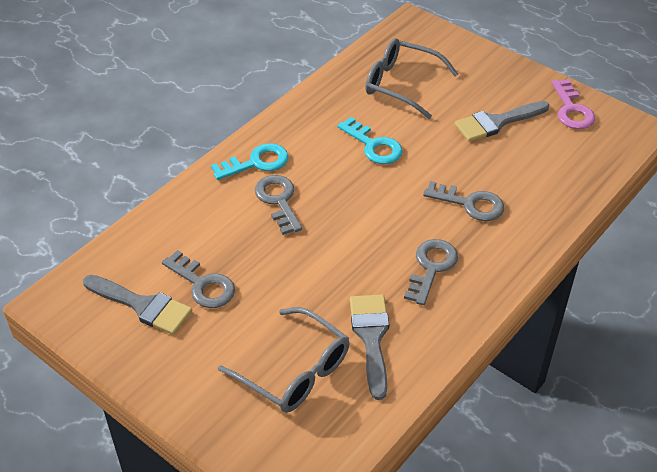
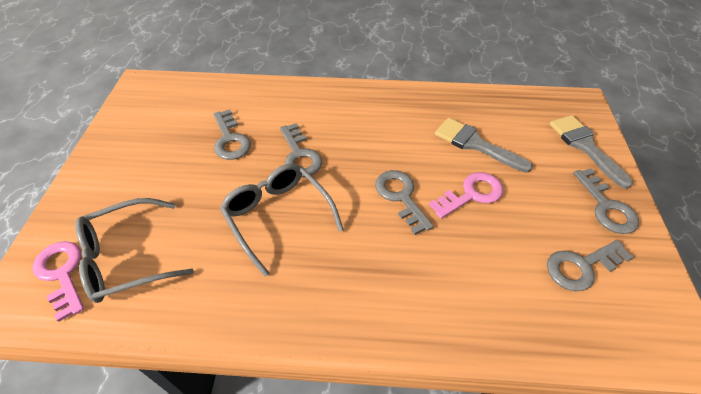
grey brush: [83,274,192,335] [350,295,389,400] [455,101,550,142] = 3 -> [435,118,533,173] [549,115,633,189] = 2
grey key: [162,250,235,308] [255,175,302,235] [404,239,458,305] [423,181,504,221] = 4 -> [213,109,251,160] [280,123,322,177] [375,170,434,235] [547,240,633,291] [573,168,639,234] = 5
pink key: [552,79,595,129] = 1 -> [32,241,84,322] [429,172,503,219] = 2
turquoise key: [211,143,289,180] [337,117,403,164] = 2 -> none = 0

